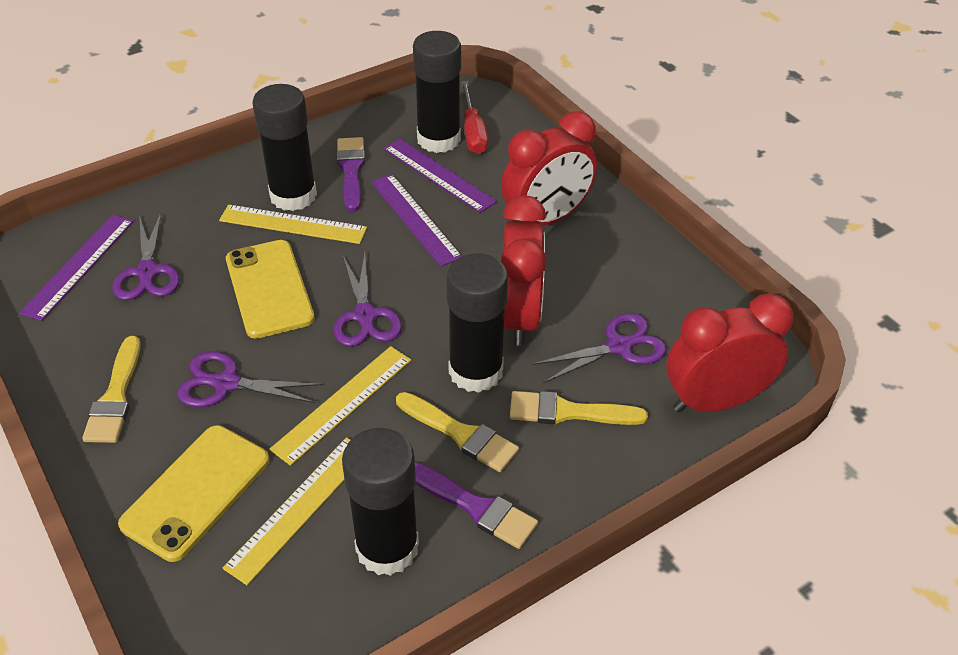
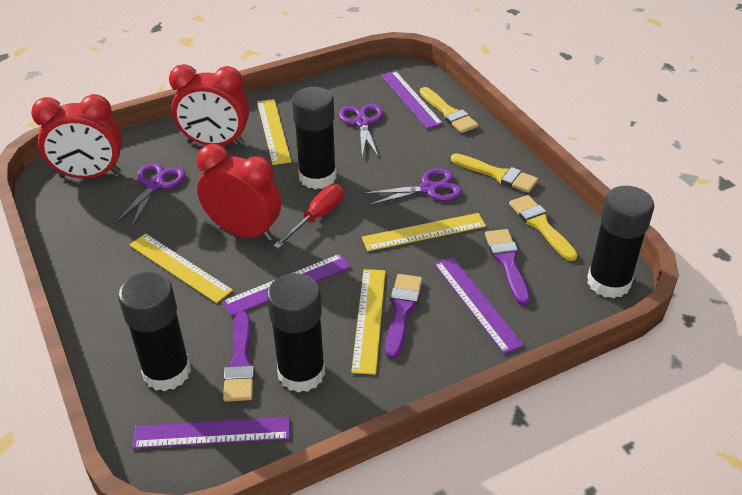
purple brush: [337,137,365,212] [415,462,538,549] = 2 -> [223,311,255,402] [385,274,422,359] [485,229,530,305] = 3
purple ruler: [19,215,134,321] [371,174,462,267] [384,139,497,213] = 3 -> [132,417,290,449] [222,254,351,316] [381,71,443,129] [434,257,524,354] = 4
purple scissors: [113,212,180,300] [177,351,322,407] [334,253,402,347] [532,313,667,383] = 4 -> [114,163,185,229] [339,104,383,158] [363,168,462,206] = 3
yellow phone: [118,425,269,562] [226,240,315,339] = 2 -> none = 0
yellow ruler: [219,205,367,244] [222,437,350,585] [269,346,411,466] = 3 -> [129,234,233,303] [257,99,292,165] [351,269,386,375] [362,213,486,251] = 4

